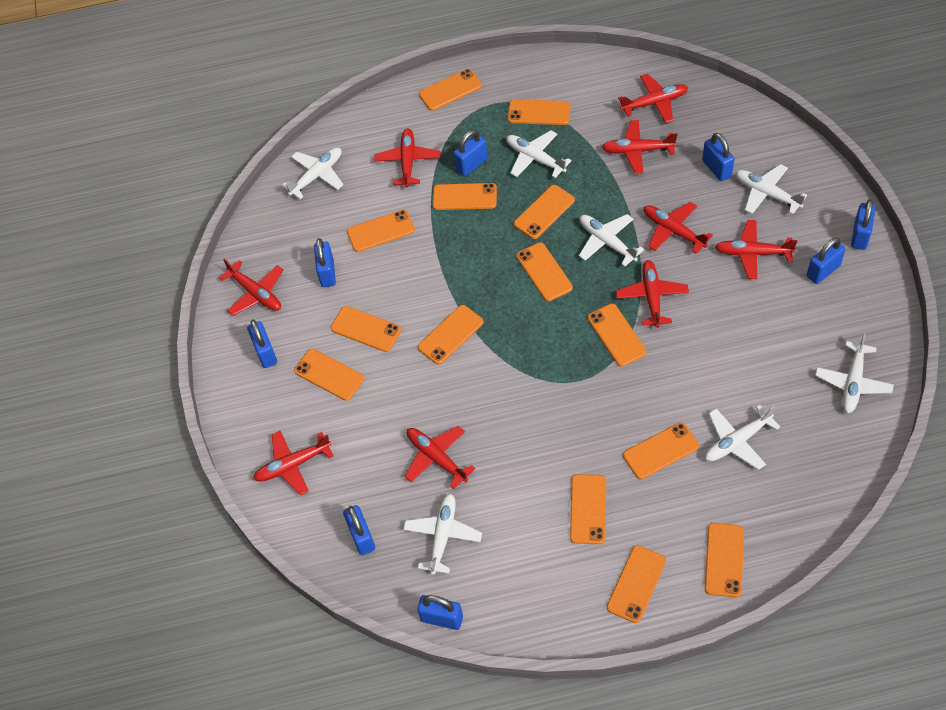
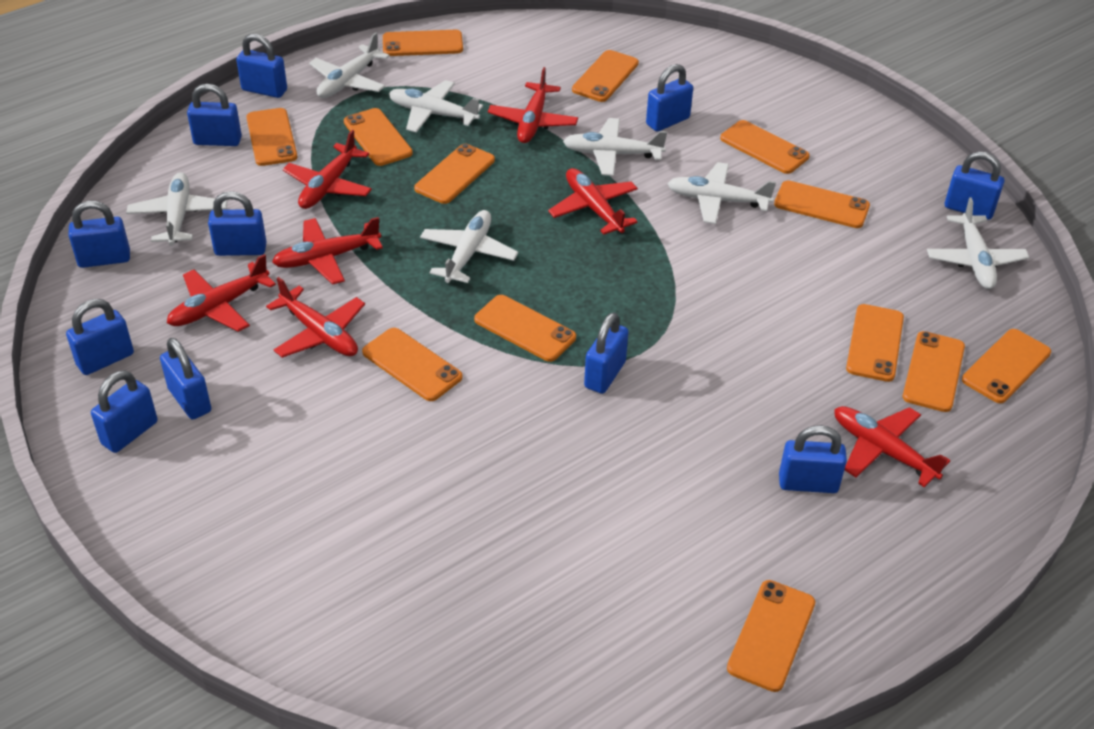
blue padlock: [247,320,277,368] [314,238,336,287] [343,505,375,555] [417,595,463,630] [454,130,488,176] [702,132,735,181] [807,237,846,284] [851,199,875,250] = 8 -> [66,299,134,375] [68,201,130,268] [91,370,157,453] [160,338,211,419] [187,84,242,146] [208,191,266,256] [236,34,287,98] [584,312,629,394] [646,64,693,132] [779,425,847,493] [945,152,1004,220] = 11
orange phone: [294,349,365,401] [331,306,401,352] [347,210,415,252] [418,305,483,365] [419,69,482,111] [433,183,497,210] [508,99,570,125] [514,185,575,239] [516,242,573,301] [570,474,606,544] [588,304,647,367] [607,545,666,623] [623,422,699,479] [705,523,744,598] = 14 -> [246,108,297,166] [344,108,413,166] [362,328,463,401] [383,30,463,56] [414,144,495,204] [474,295,576,362] [572,50,639,102] [720,120,810,174] [727,580,815,692] [774,180,870,228] [846,304,904,382] [903,331,965,412] [962,329,1051,403] = 13
red plane: [219,259,283,316] [253,431,334,495] [374,128,441,188] [404,426,475,489] [602,120,678,173] [616,260,689,328] [618,74,688,123] [644,202,713,254] [715,220,797,279] = 9 -> [167,254,276,332] [266,277,365,358] [272,217,383,285] [283,130,372,209] [488,67,578,143] [548,168,638,235] [834,406,950,488] = 7

